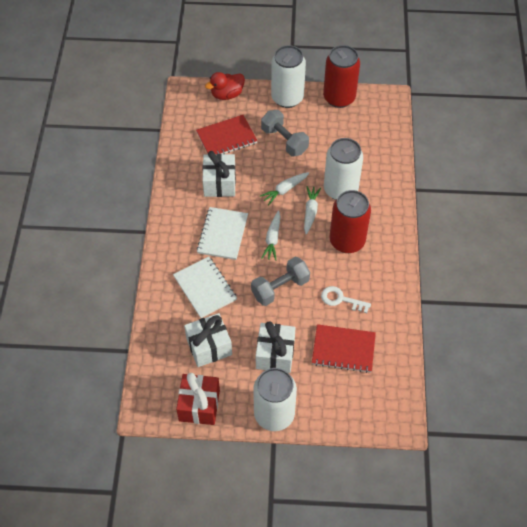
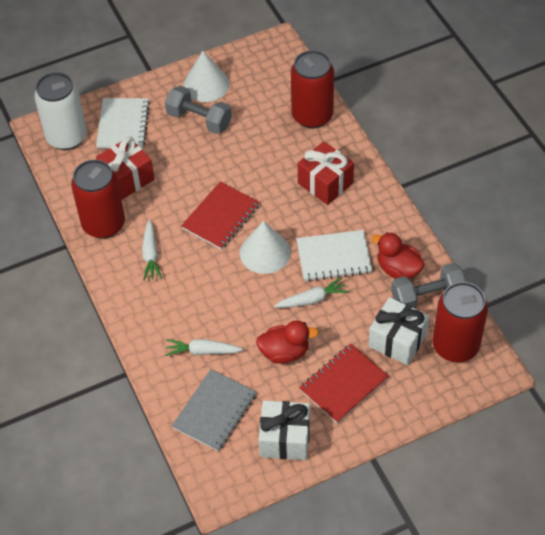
grey notebook: none = 0 -> [172,369,256,452] = 1
red can: [323,45,360,108] [330,190,371,253] = 2 -> [71,160,125,239] [291,50,334,129] [432,282,488,362] = 3
red duck: [205,72,245,100] = 1 -> [256,320,318,364] [372,232,425,279] = 2
red gift: [176,373,220,425] = 1 -> [96,137,155,200] [298,141,354,205] = 2
white can: [253,368,297,431] [271,45,306,108] [324,138,363,200] = 3 -> [34,72,87,150] = 1
white cone: none = 0 -> [183,51,229,102] [240,221,291,274] = 2
white gift: [184,313,232,367] [202,151,236,197] [256,321,296,373] = 3 -> [259,401,310,460] [368,297,429,365] = 2
white key: [321,286,371,313] = 1 -> none = 0

